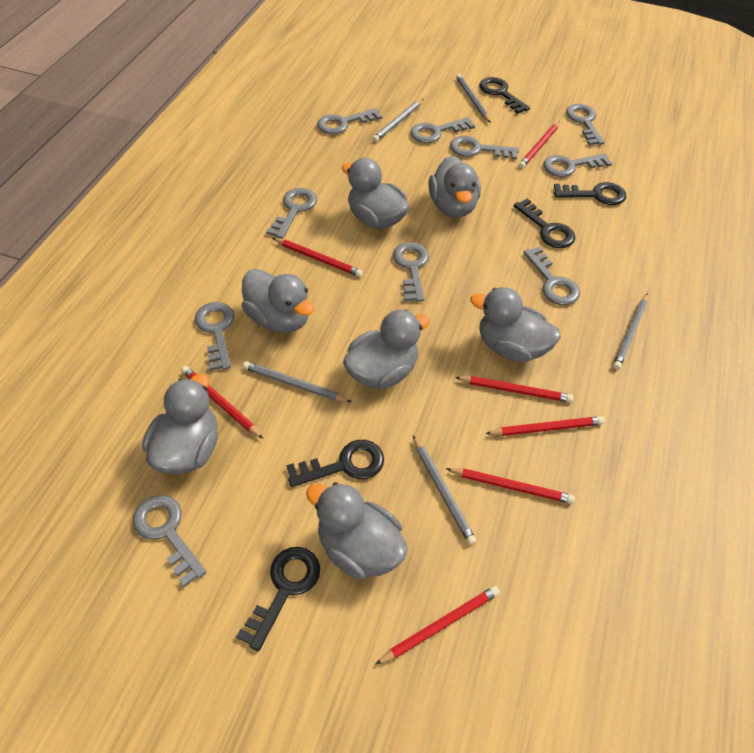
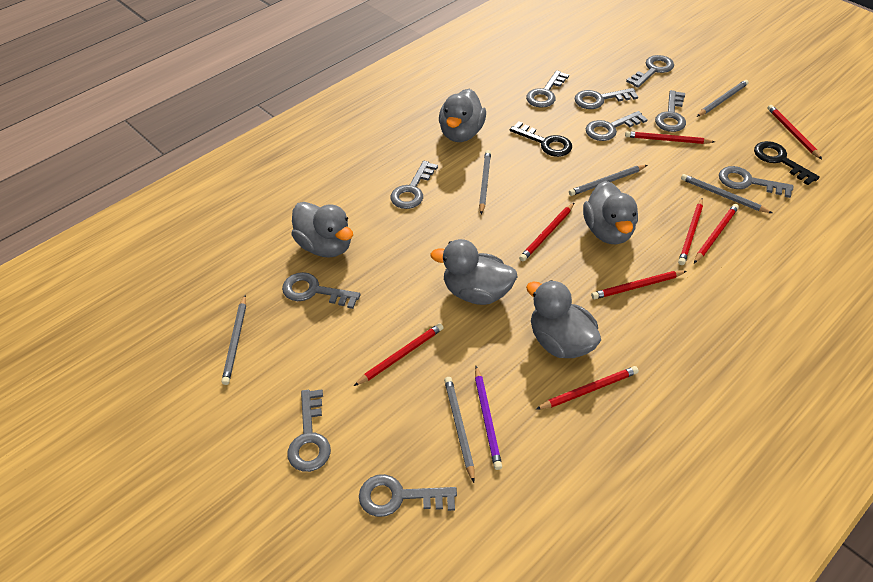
black key: [236,547,320,651] [286,440,384,487] [479,77,530,114] [514,198,575,248] [554,182,626,205] = 5 -> [510,121,572,157] [754,141,820,185] = 2
grey duck: [142,374,218,474] [242,269,314,333] [306,482,408,580] [342,158,409,229] [343,309,430,389] [428,155,481,218] [470,287,561,362] = 7 -> [291,202,353,258] [430,239,517,305] [439,89,486,142] [526,280,601,358] [583,181,638,244] = 5
grey pencil: [243,361,351,402] [373,99,423,142] [413,435,476,545] [456,74,491,123] [613,293,648,370] = 5 -> [222,295,246,385] [444,377,475,483] [479,150,491,214] [569,165,647,196] [681,174,772,213] [697,80,749,117] = 6
purple pencil: none = 0 -> [475,366,502,470] = 1
red pencil: [181,366,263,439] [273,238,363,277] [375,586,500,665] [446,468,575,504] [455,376,573,403] [485,416,605,436] [519,121,560,168] = 7 -> [354,323,443,386] [519,203,574,261] [536,366,639,410] [591,271,687,299] [625,131,715,144] [678,198,703,265] [694,204,739,263] [768,105,822,159] = 8

